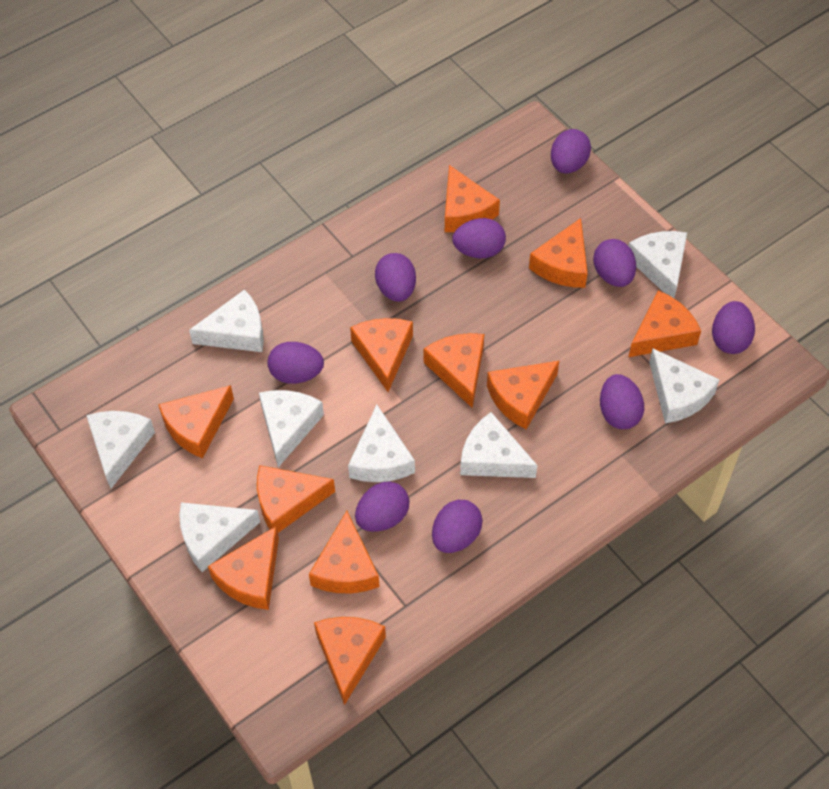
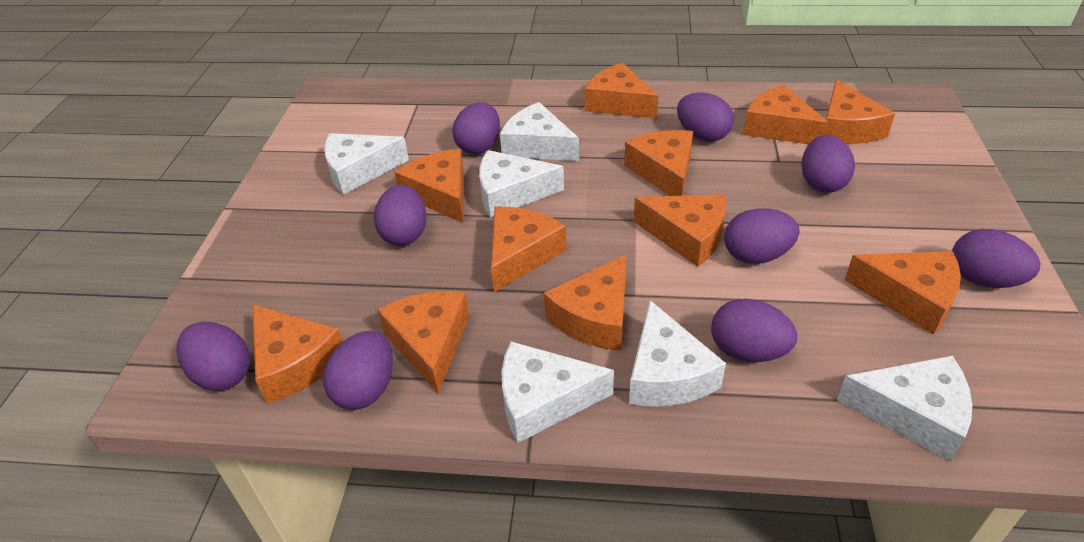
white cheese: [86,411,155,488] [179,502,260,572] [189,289,264,352] [259,390,324,467] [348,405,415,482] [460,412,538,478] [629,231,687,298] [649,349,720,423] = 8 -> [324,133,409,195] [479,150,564,218] [500,102,579,161] [501,342,614,443] [629,300,726,406] [837,356,972,462] = 6

